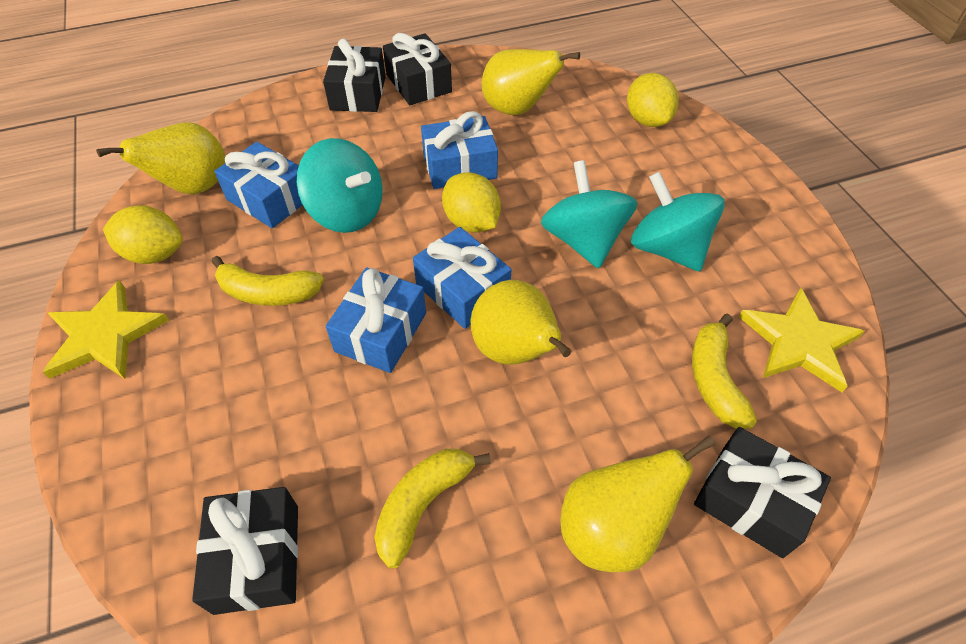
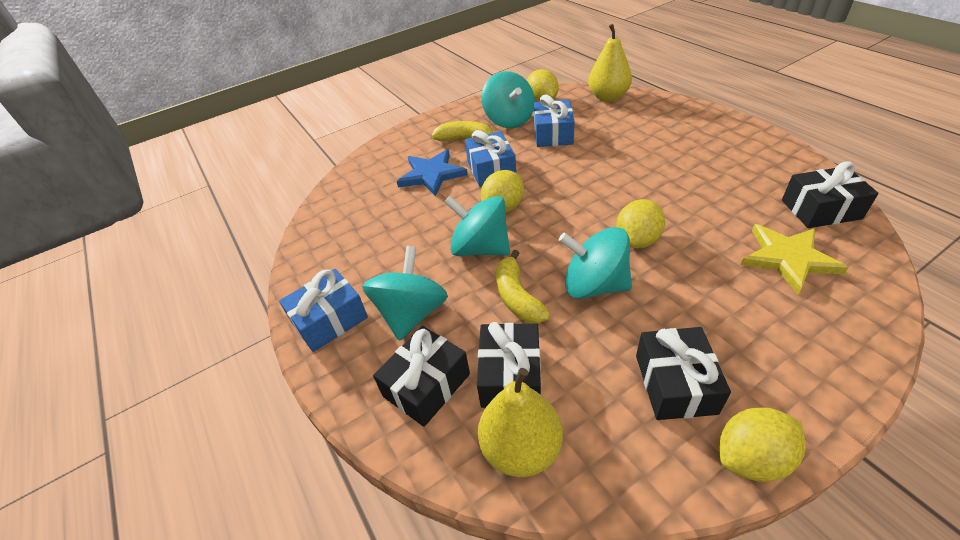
blue gift: [214,142,302,228] [326,267,426,373] [413,227,511,329] [421,111,498,189] = 4 -> [279,269,368,352] [465,130,516,187] [534,94,575,147] = 3
blue star: none = 0 -> [397,149,468,197] = 1
turquoise spinning top: [297,138,383,233] [541,160,638,268] [631,171,725,271] = 3 -> [362,246,448,341] [444,196,510,256] [482,71,535,128] [559,227,632,299] = 4
yellow banana: [212,256,324,306] [374,449,491,569] [692,313,757,428] = 3 -> [431,121,493,142] [496,250,550,324] = 2
yellow lemon: [103,205,183,264] [442,172,501,232] [627,73,679,127] = 3 -> [481,170,524,213] [527,69,559,102] [616,199,665,248] [720,407,806,482] = 4
yellow pear: [96,122,226,194] [471,280,571,365] [482,49,580,115] [560,435,716,572] = 4 -> [478,368,563,477] [588,24,632,102] = 2
yellow star: [43,280,169,379] [739,288,865,392] = 2 -> [740,224,849,294] = 1

